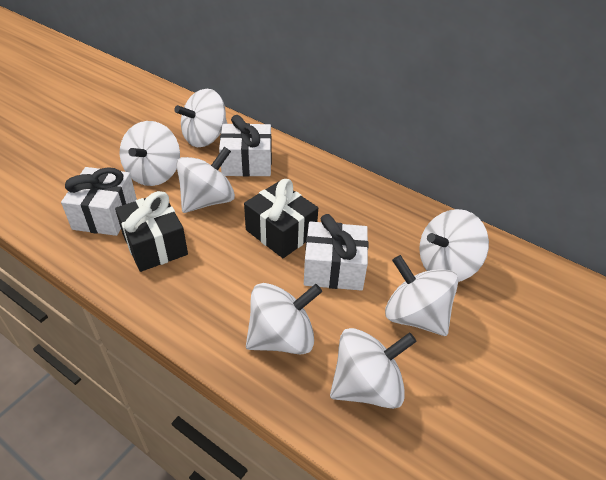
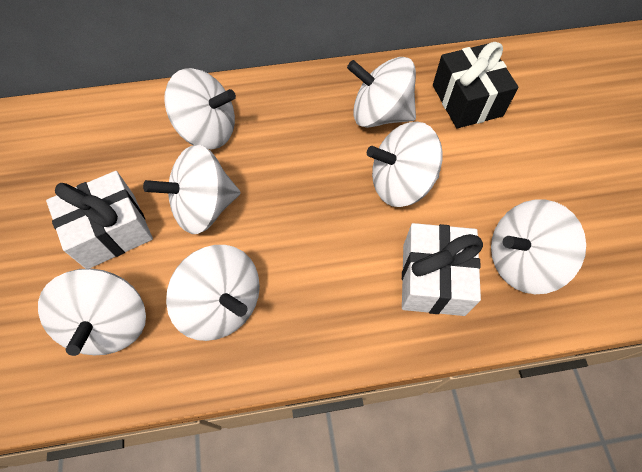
black gift: [115,191,188,272] [244,179,318,258] = 2 -> [433,42,519,128] = 1
white gift: [61,167,137,236] [219,115,272,177] [304,214,368,291] = 3 -> [46,171,153,269] [402,223,483,316] = 2

